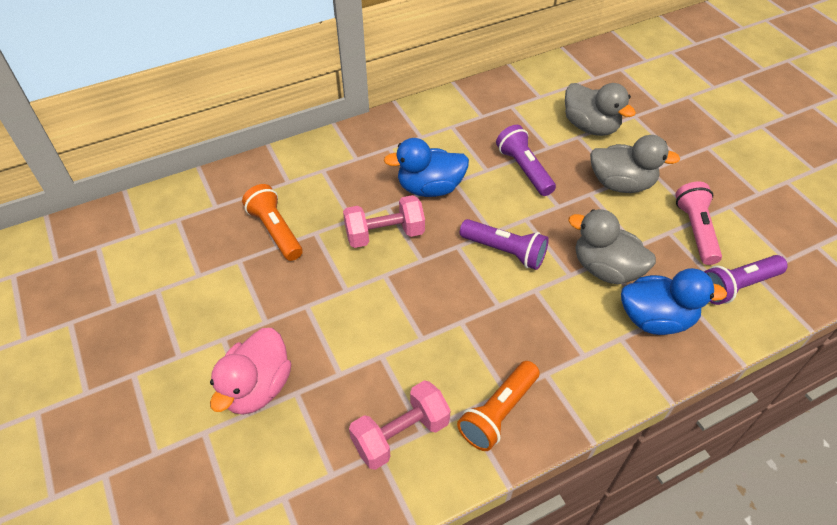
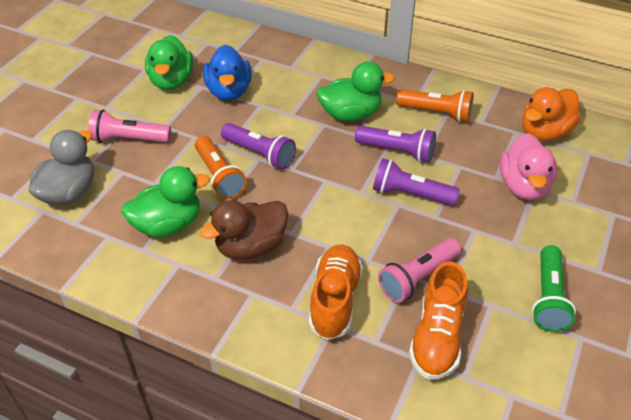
blue duck: [384,138,469,197] [621,268,727,335] = 2 -> [203,45,252,101] = 1
brown duck: none = 0 -> [200,200,288,260] = 1
green duck: none = 0 -> [121,166,210,237] [145,35,193,90] [317,61,395,121] = 3
green flashlight: none = 0 -> [532,245,576,332] = 1
grey duck: [565,83,636,136] [568,209,656,284] [590,135,680,193] = 3 -> [29,130,94,206] = 1
orange duck: none = 0 -> [522,87,581,141] = 1
orange shoe: none = 0 -> [309,244,363,340] [409,262,468,380] = 2
pink dumbbell: [343,195,425,248] [349,380,451,470] = 2 -> none = 0
pink flashlight: [675,181,722,265] = 1 -> [88,109,171,143] [378,238,461,303] = 2

